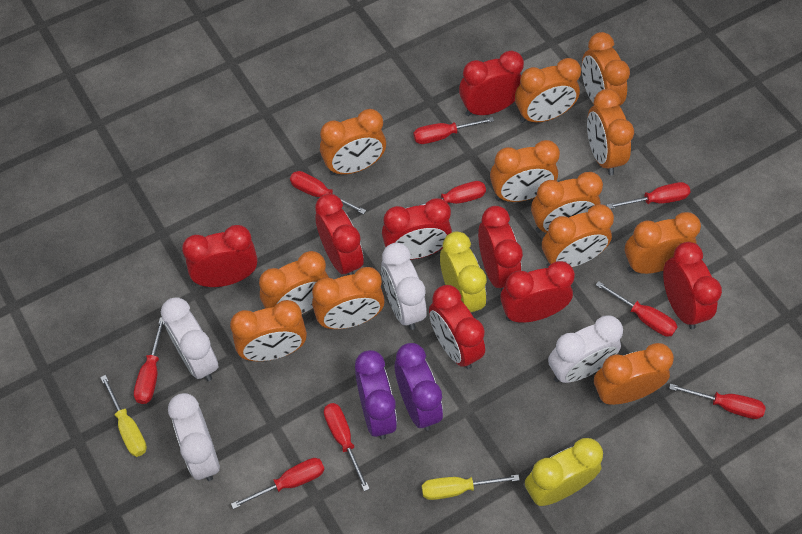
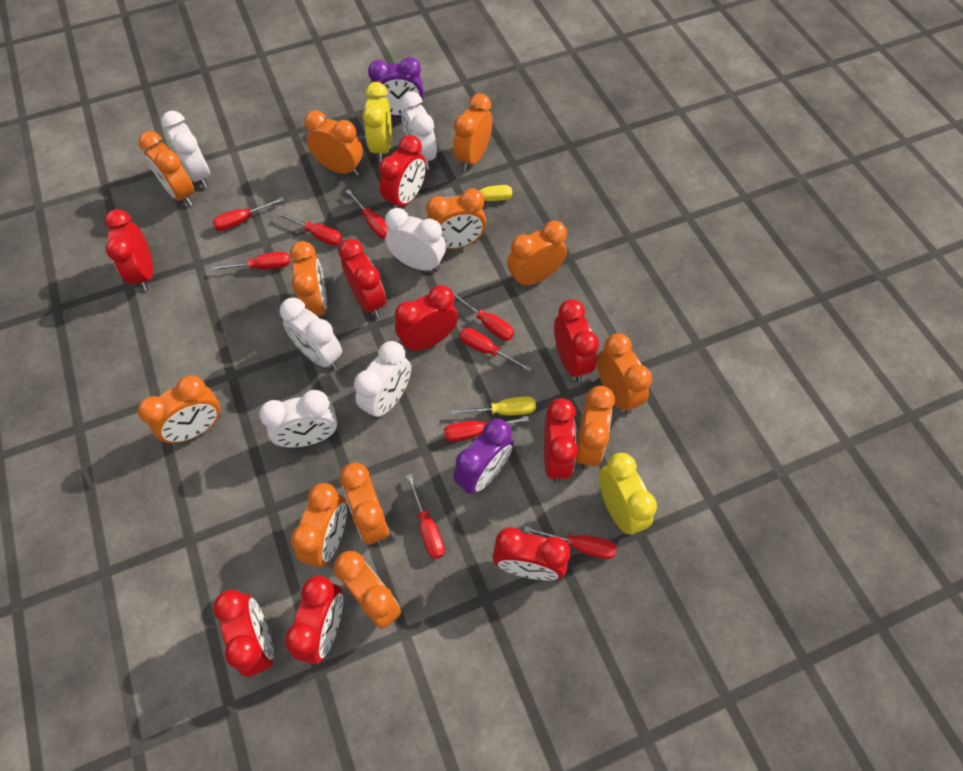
red clock: [182,225,258,287] [315,194,364,275] [382,198,452,260] [429,285,485,369] [459,51,524,116] [478,206,523,291] [500,261,575,323] [663,242,722,329] = 8 -> [105,209,153,291] [213,590,274,677] [285,576,343,664] [339,239,386,318] [379,135,426,209] [395,285,458,352] [492,527,570,581] [544,398,578,483] [554,299,599,382] = 9
white clock: [161,297,218,381] [168,393,220,481] [381,243,427,330] [548,315,623,383] = 4 -> [161,111,210,188] [259,390,337,448] [280,298,342,369] [354,341,411,419] [385,208,446,272] [401,92,437,170] = 6

